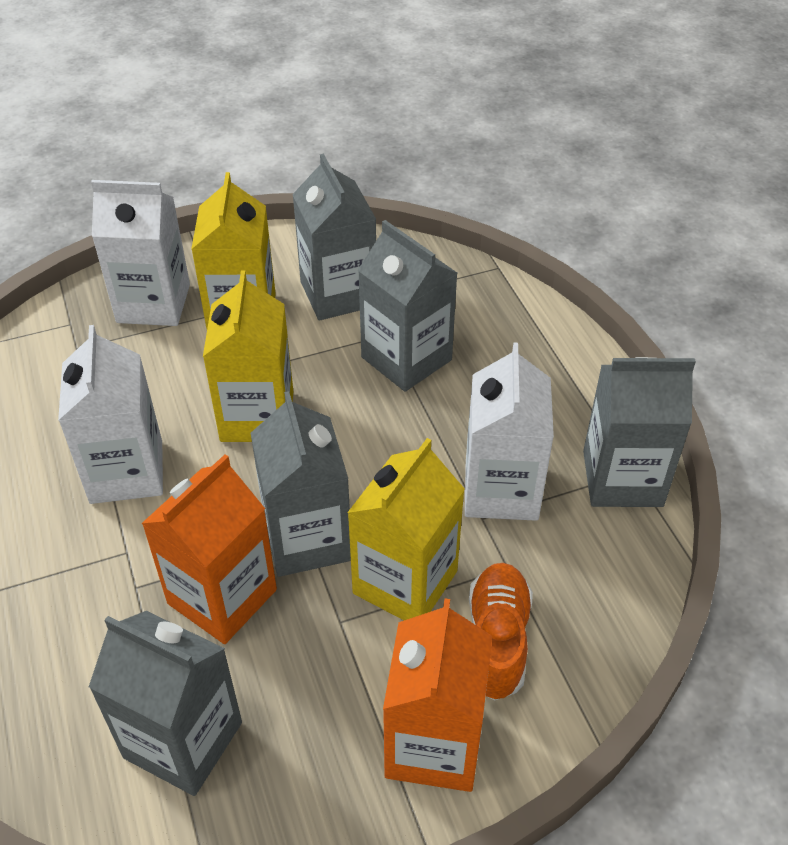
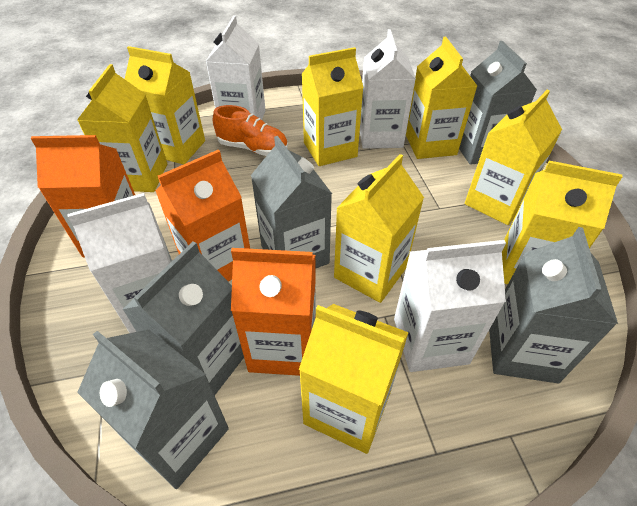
orange carton: [141,454,277,644] [383,598,492,792] = 2 -> [31,135,135,257] [155,150,250,282] [231,248,316,376] = 3
white carton: [58,325,163,504] [91,180,190,326] [465,342,554,521] = 3 -> [67,193,172,333] [206,15,266,120] [360,29,416,149] [394,240,506,372] = 4
yellow carton: [191,172,276,329] [203,270,293,442] [347,438,465,620] = 3 -> [77,64,167,192] [125,46,205,164] [299,304,409,454] [302,47,364,166] [334,154,424,303] [406,37,477,159] [465,90,562,225] [502,161,623,284] = 8

